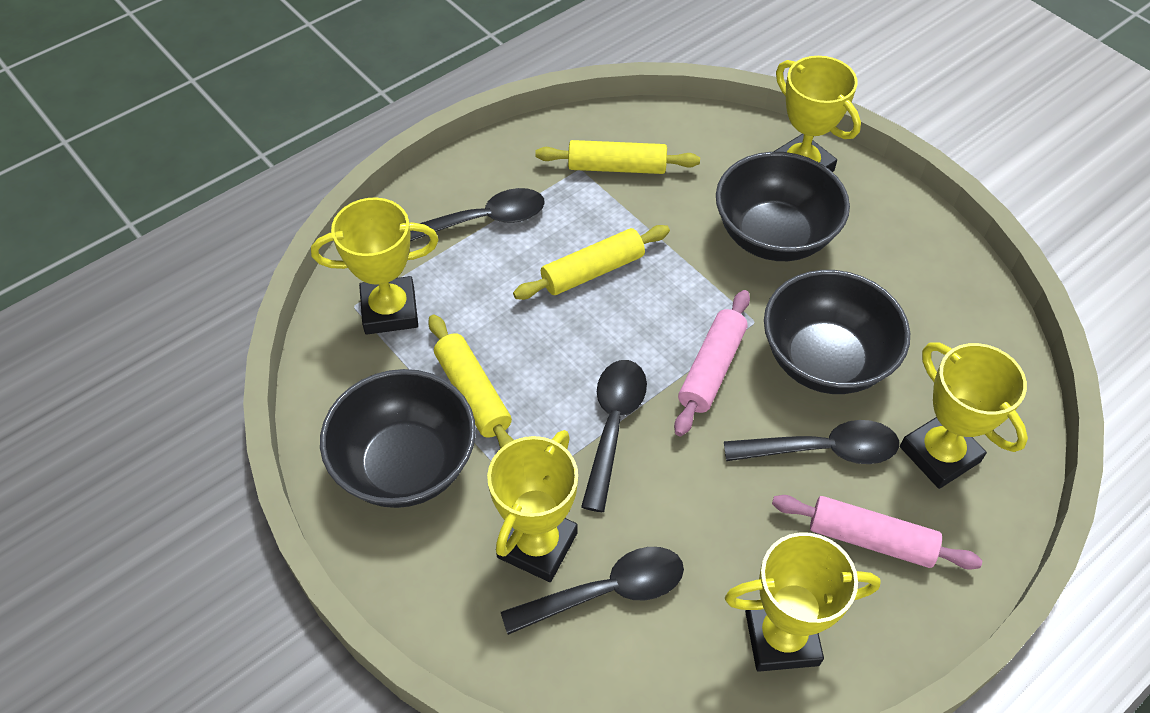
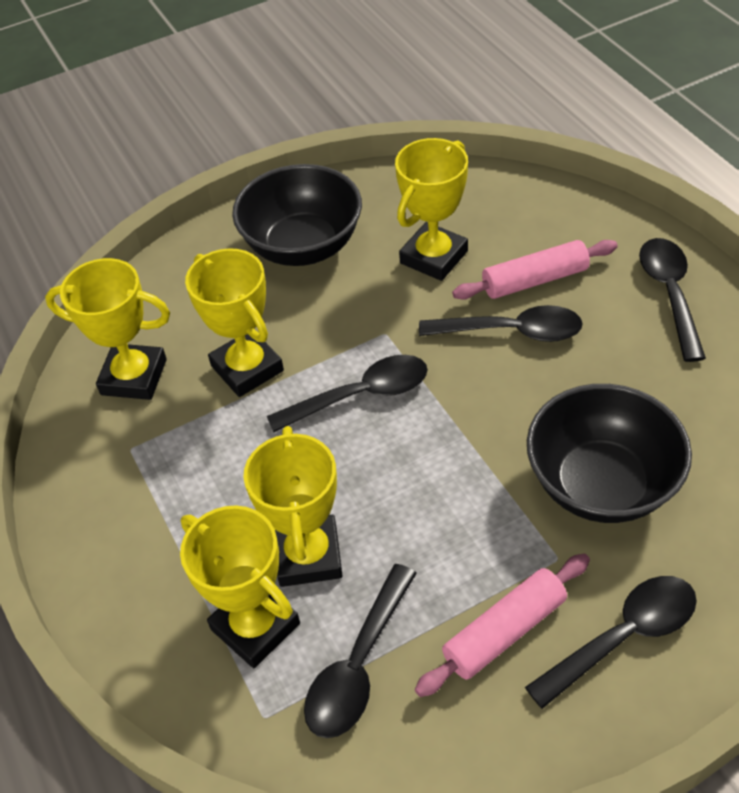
black bowl: [320,369,476,508] [716,152,850,261] [764,270,910,394] = 3 -> [232,164,362,266] [527,384,692,523] = 2
black spoon: [410,188,545,241] [501,547,684,635] [581,360,647,512] [724,420,899,464] = 4 -> [267,355,428,432] [304,564,417,738] [419,305,583,342] [525,576,697,709] [639,238,706,362] = 5
yellow rolling pin: [428,315,513,449] [513,225,670,300] [535,140,700,174] = 3 -> none = 0

